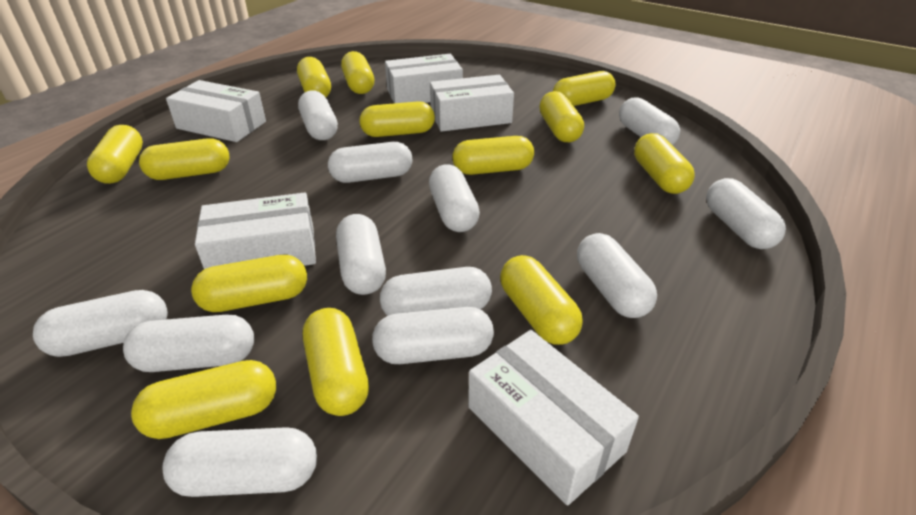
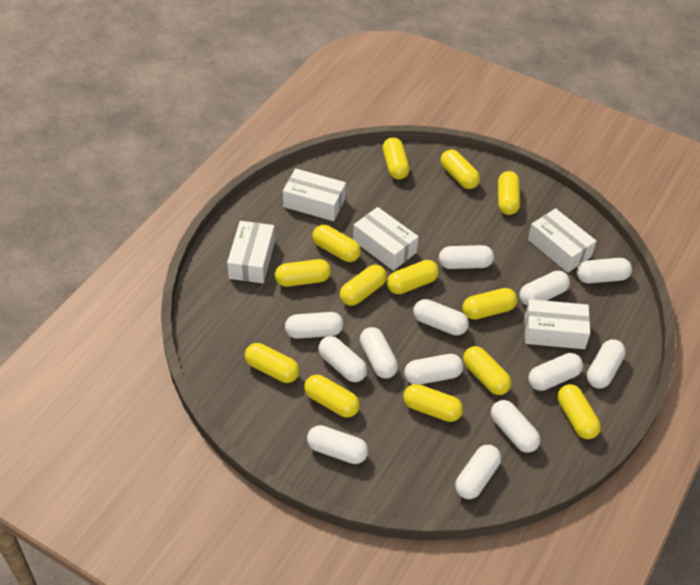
white capsule: [33,290,168,357] [123,315,254,372] [162,427,317,497] [298,91,338,140] [328,142,412,183] [336,214,386,295] [372,307,494,364] [380,267,492,316] [429,164,480,232] [577,233,657,318] [619,97,680,145] [706,178,786,249] = 12 -> [285,312,344,339] [307,425,368,464] [318,336,367,382] [360,327,398,379] [404,354,463,385] [413,299,469,336] [439,245,494,269] [455,445,501,499] [491,400,541,453] [519,271,570,305] [528,353,583,391] [577,258,632,284] [587,339,626,388] = 13

